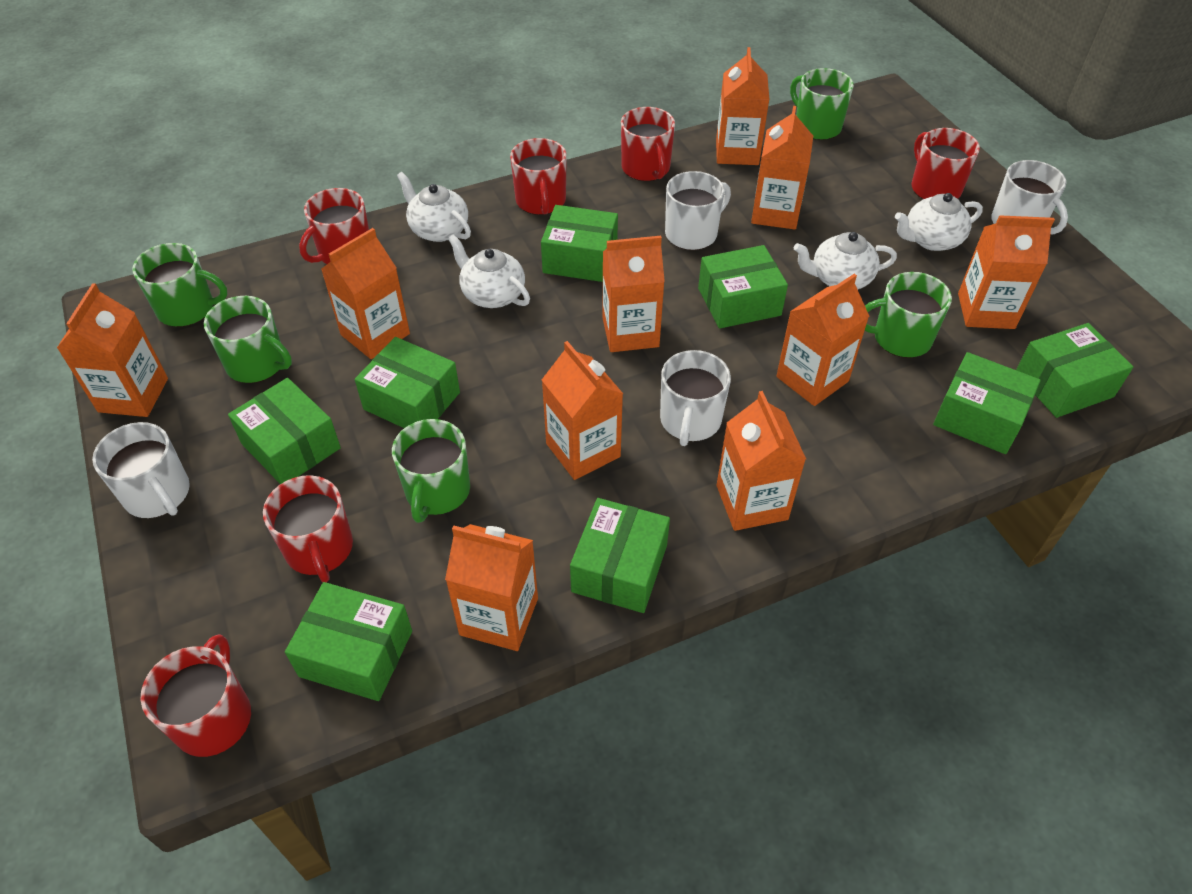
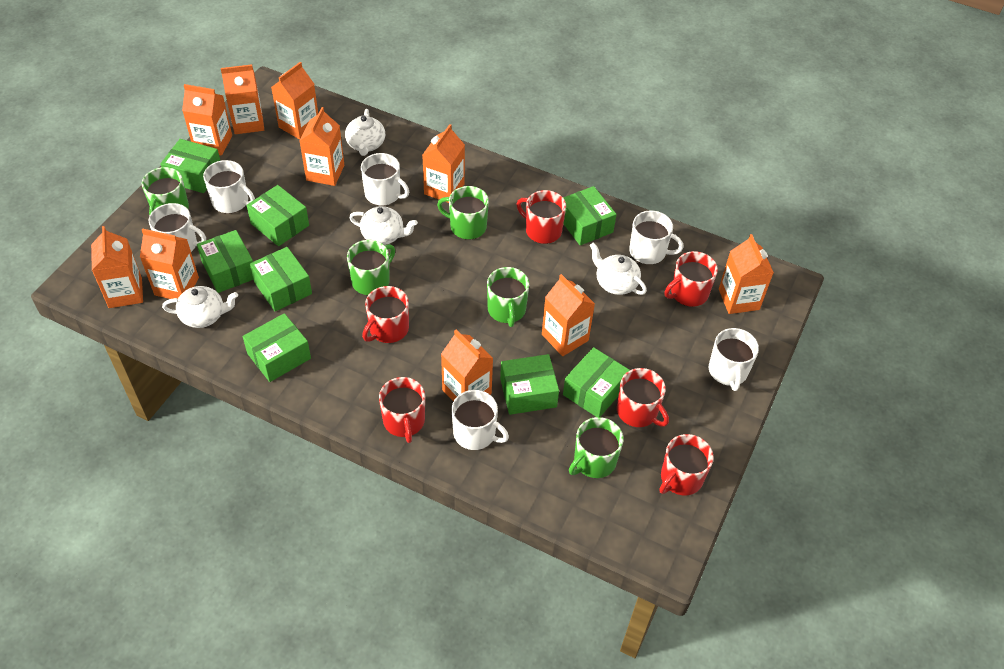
white mug: [92,422,190,518] [660,350,731,446] [665,171,731,250] [991,160,1068,235] = 4 -> [148,203,206,252] [203,160,255,214] [361,153,409,206] [452,390,509,450] [629,210,684,264] [709,328,759,391] = 6

